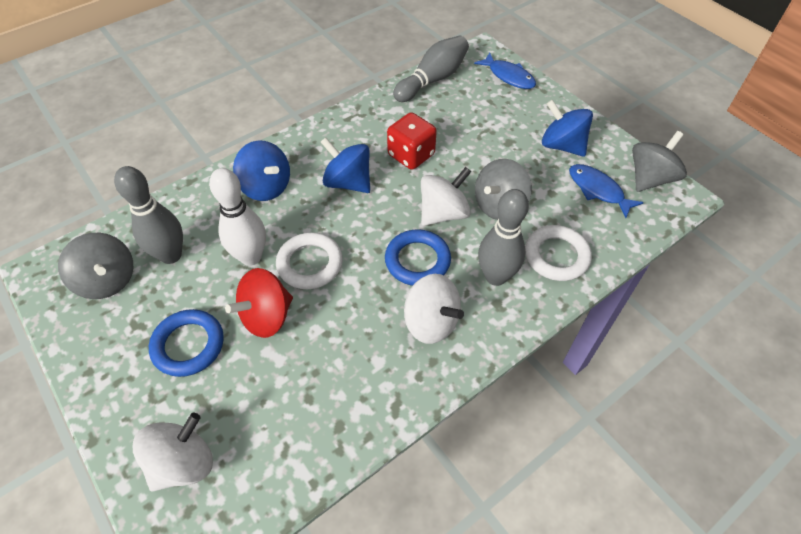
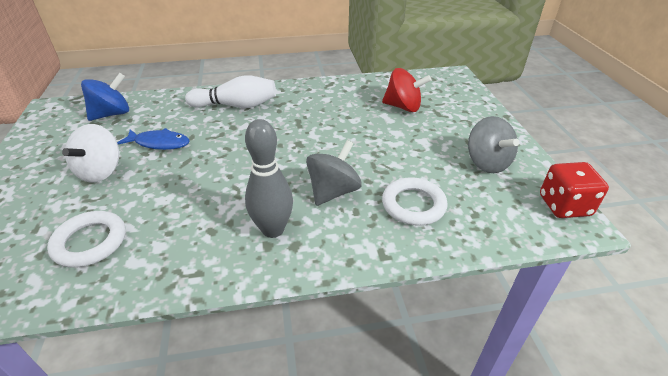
blue fish: [474,53,536,89] [569,164,644,218] = 2 -> [117,128,190,150] = 1
blue ring: [149,309,224,377] [385,229,451,286] = 2 -> none = 0
blue spinning top: [233,140,290,201] [321,137,370,193] [542,100,593,157] = 3 -> [81,73,129,121] = 1
grey bowling pin: [114,166,183,264] [393,36,469,102] [478,189,529,286] = 3 -> [245,119,293,238] = 1
grey spinning top: [58,233,133,299] [475,159,532,220] [632,131,687,192] = 3 -> [306,140,362,206] [468,116,519,173] = 2
white spinning top: [132,413,213,492] [404,274,464,344] [421,167,471,226] = 3 -> [62,124,119,183] = 1

